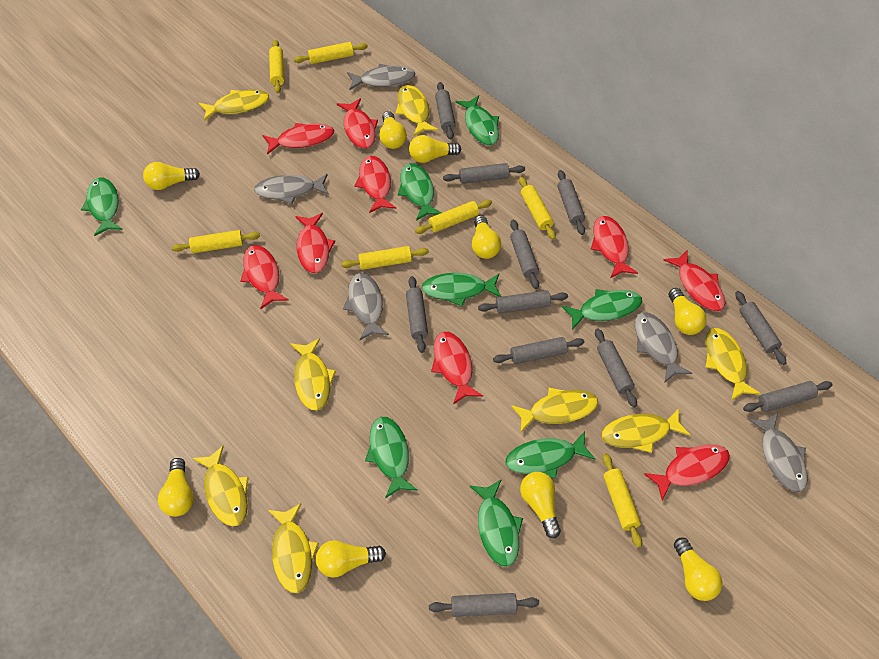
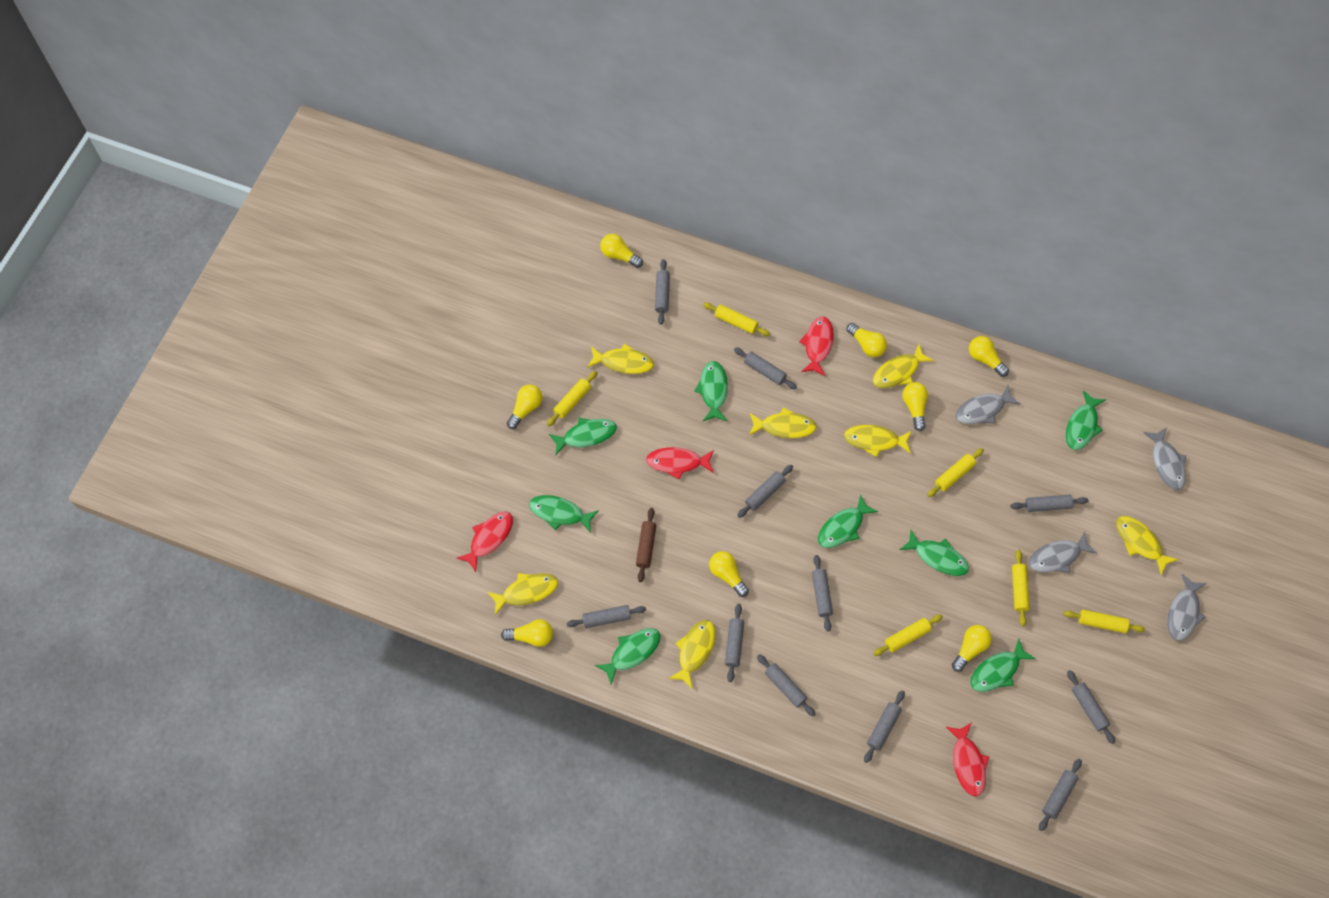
brown rolling pin: none = 0 -> [636,508,657,582] = 1
grey fish: [254,174,329,204] [343,273,389,340] [347,64,415,90] [635,312,692,383] [748,413,808,492] = 5 -> [955,385,1020,424] [1029,532,1097,573] [1143,427,1186,490] [1167,574,1207,641] = 4
red fish: [241,245,289,309] [262,123,334,154] [295,213,335,273] [337,98,378,148] [355,156,396,213] [431,332,483,404] [591,216,638,278] [644,444,730,500] [664,249,726,311] = 9 -> [457,512,513,572] [646,447,714,480] [799,316,834,376] [946,722,989,796] = 4
yellow fish: [193,446,249,526] [199,90,269,121] [268,503,319,593] [290,338,336,411] [395,85,438,136] [511,387,598,432] [602,408,690,453] [705,328,761,401] = 8 -> [487,573,558,615] [587,344,654,374] [668,620,715,689] [749,407,817,438] [844,425,912,457] [873,344,934,388] [1116,516,1178,575] = 7
yellow light bulb: [143,162,200,190] [158,458,194,517] [316,540,386,578] [379,111,407,149] [409,135,461,163] [472,215,501,259] [520,472,561,539] [669,288,707,335] [674,538,723,601] = 9 -> [501,619,553,647] [507,385,542,429] [600,234,643,268] [709,551,749,597] [846,323,887,357] [902,382,928,431] [952,625,992,672] [969,336,1009,377] = 8
yellow rolling pin: [172,230,260,253] [269,40,284,93] [294,42,368,64] [341,246,429,270] [415,200,492,234] [519,177,556,240] [602,453,642,548] = 7 -> [547,371,597,426] [703,302,770,336] [873,614,943,656] [927,448,984,497] [1012,550,1030,626] [1063,610,1145,633] = 6

